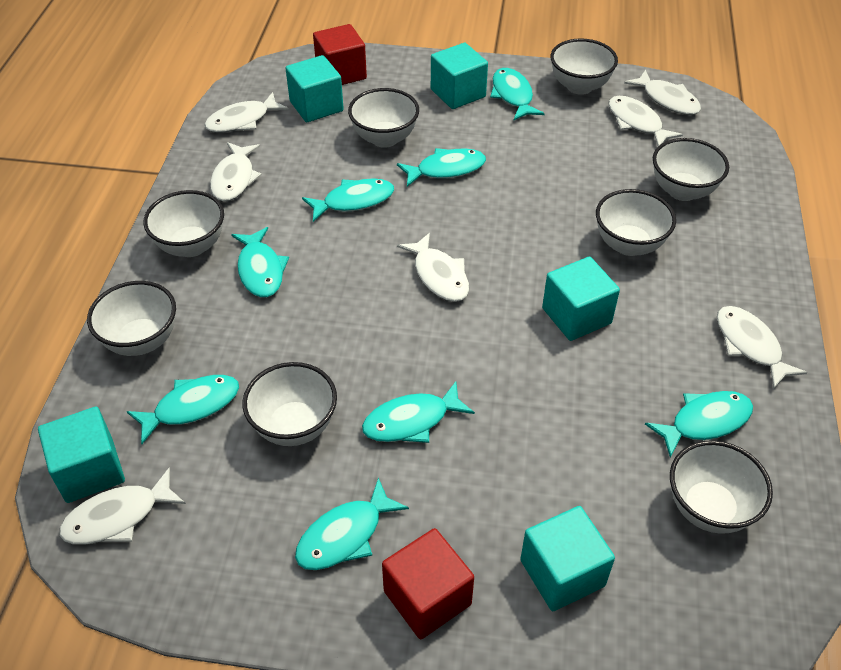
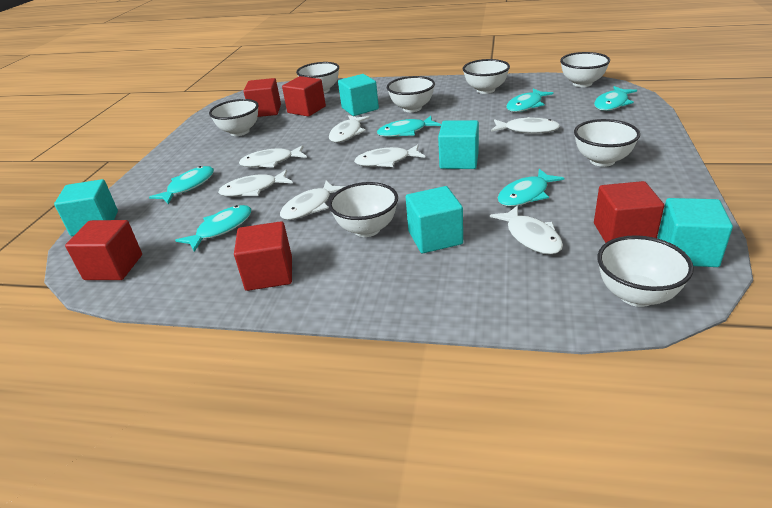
red cube: [313,24,367,85] [382,528,474,639] = 2 -> [65,220,142,280] [234,221,292,291] [243,78,281,117] [282,76,326,117] [594,181,664,243] = 5
turquoise fish: [127,375,239,444] [231,227,289,298] [295,477,409,570] [302,178,394,222] [362,382,475,443] [397,148,486,187] [490,68,545,121] [645,391,753,458] = 8 -> [149,166,214,204] [175,205,251,252] [377,116,441,137] [498,169,564,206] [506,88,553,112] [594,86,637,111] = 6

